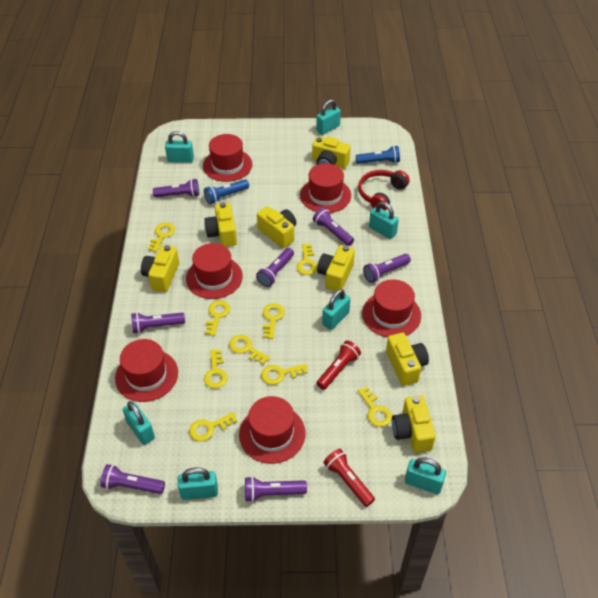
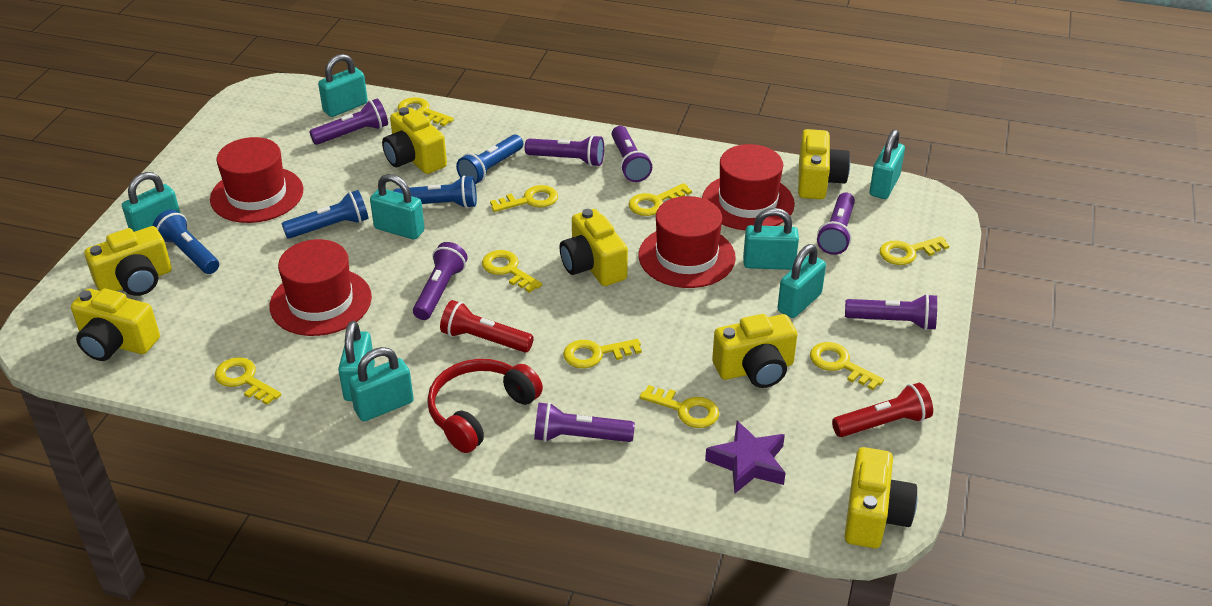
blue flashlight: [204,180,249,204] [356,146,400,164] = 2 -> [153,210,219,274] [282,190,369,239] [393,175,477,209] [456,135,523,184] = 4
purple star: none = 0 -> [705,421,786,493] = 1
red hat: [115,339,178,402] [186,243,243,299] [203,134,252,182] [239,396,305,464] [300,163,351,213] [362,279,421,337] = 6 -> [210,137,303,223] [269,239,372,336] [639,196,736,288] [702,144,795,230] = 4
turquoise padlock: [123,401,155,445] [165,131,194,163] [178,468,218,500] [316,99,341,135] [322,289,350,330] [369,201,399,239] [405,457,446,494] = 7 -> [122,172,180,232] [318,54,368,117] [338,321,375,401] [349,347,414,421] [370,174,425,240] [743,208,799,270] [777,244,826,318] [869,129,905,199] = 8

